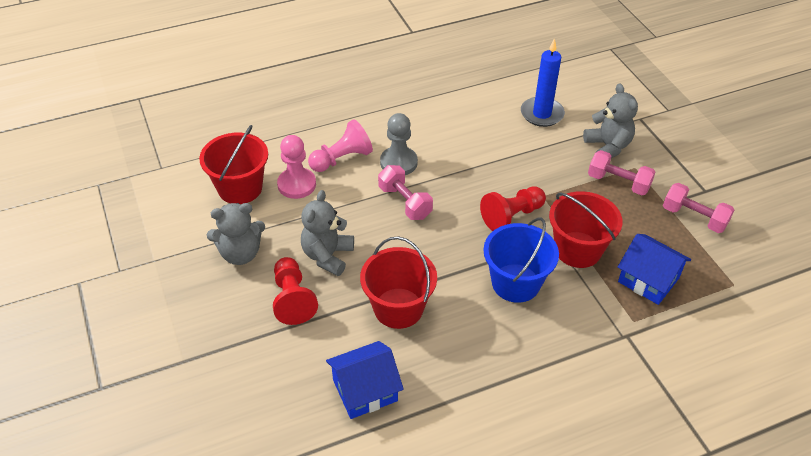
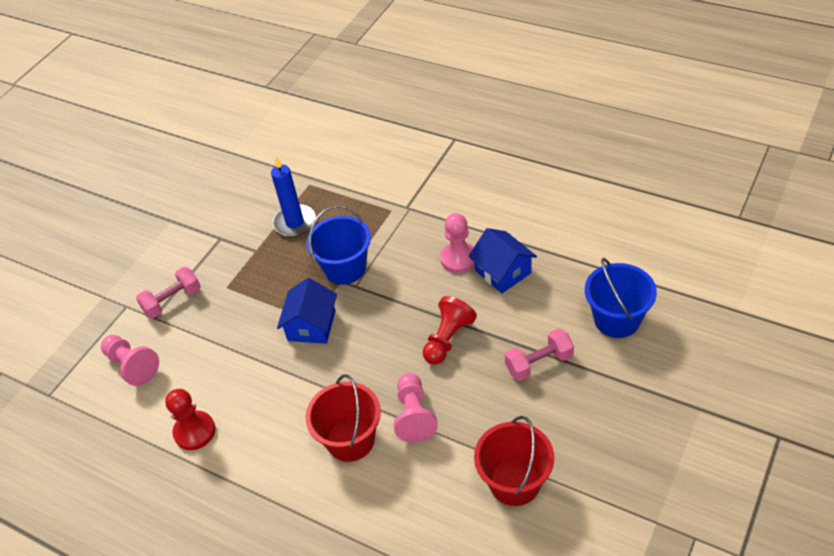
blue bucket: [484,218,559,303] = 1 -> [306,205,371,285] [585,258,657,338] = 2
grey pawn: [380,113,418,175] = 1 -> none = 0
grey teddy bear: [207,203,265,265] [301,190,354,276] [583,83,638,158] = 3 -> none = 0
pink dumbbell: [378,165,433,220] [588,150,655,195] [663,183,734,233] = 3 -> [136,267,201,318] [505,328,574,381] = 2
pink pawn: [277,135,316,199] [308,119,373,172] = 2 -> [101,335,159,386] [394,373,438,443] [440,213,475,273] = 3
red bucket: [199,125,268,204] [360,236,437,329] [549,191,623,268] = 3 -> [306,374,381,462] [474,416,554,506] = 2

